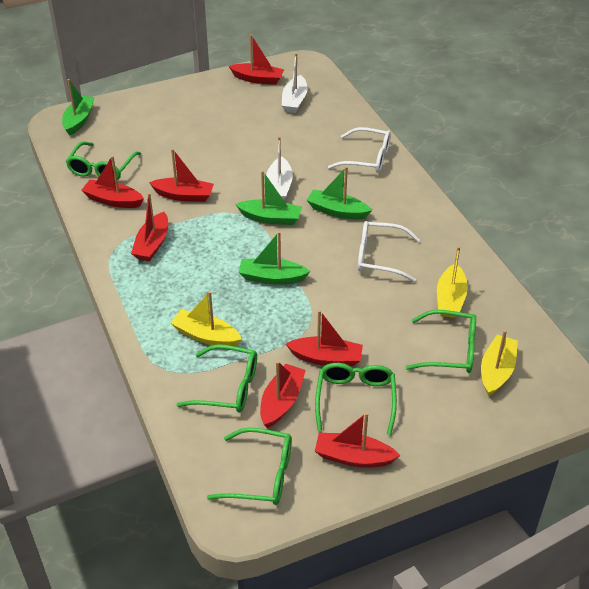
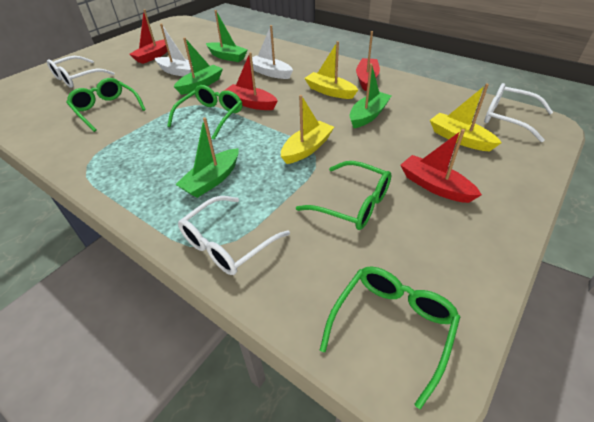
green glasses: [66,142,141,180] [176,344,257,413] [207,427,292,505] [315,363,397,435] [406,310,476,373] = 5 -> [66,78,146,132] [167,85,242,140] [296,161,391,230] [320,267,460,409] = 4
red boat: [81,156,144,208] [131,193,168,262] [149,149,214,202] [229,34,284,85] [260,361,306,428] [286,310,363,366] [315,412,400,467] = 7 -> [129,9,168,64] [224,52,278,110] [356,31,380,91] [400,129,482,203] = 4
white glasses: [328,127,391,173] [358,221,420,282] = 2 -> [47,56,114,88] [178,196,290,275] [484,83,553,142] = 3

